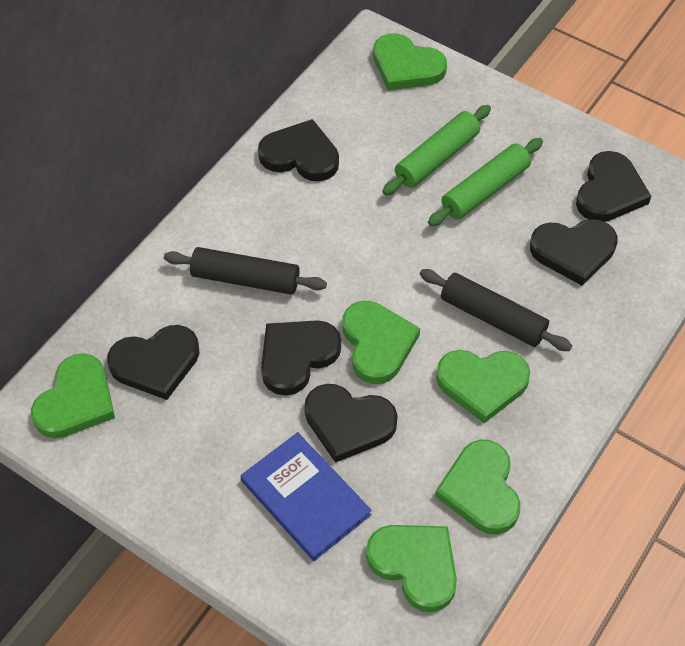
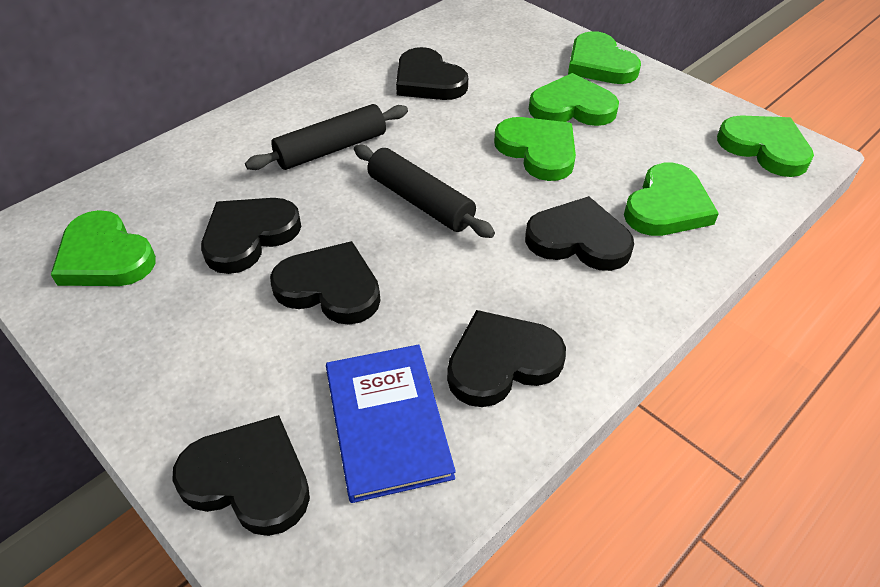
green rolling pin: [382,105,491,195] [428,138,543,226] = 2 -> none = 0

